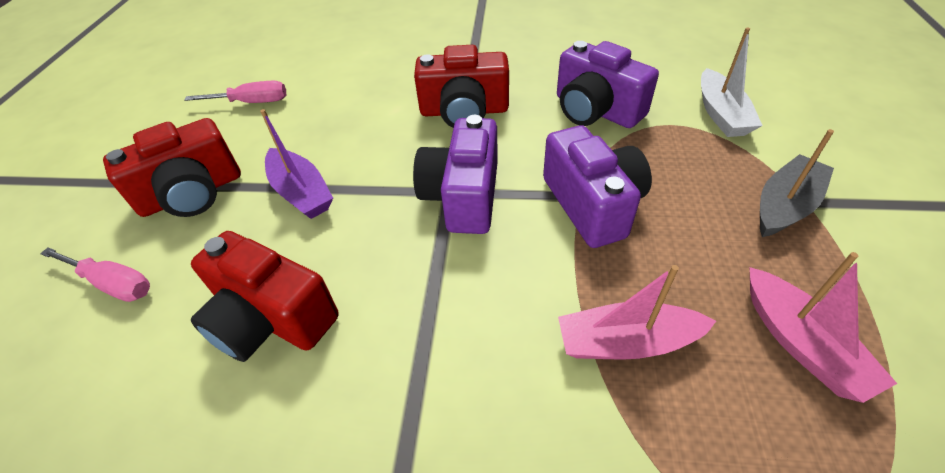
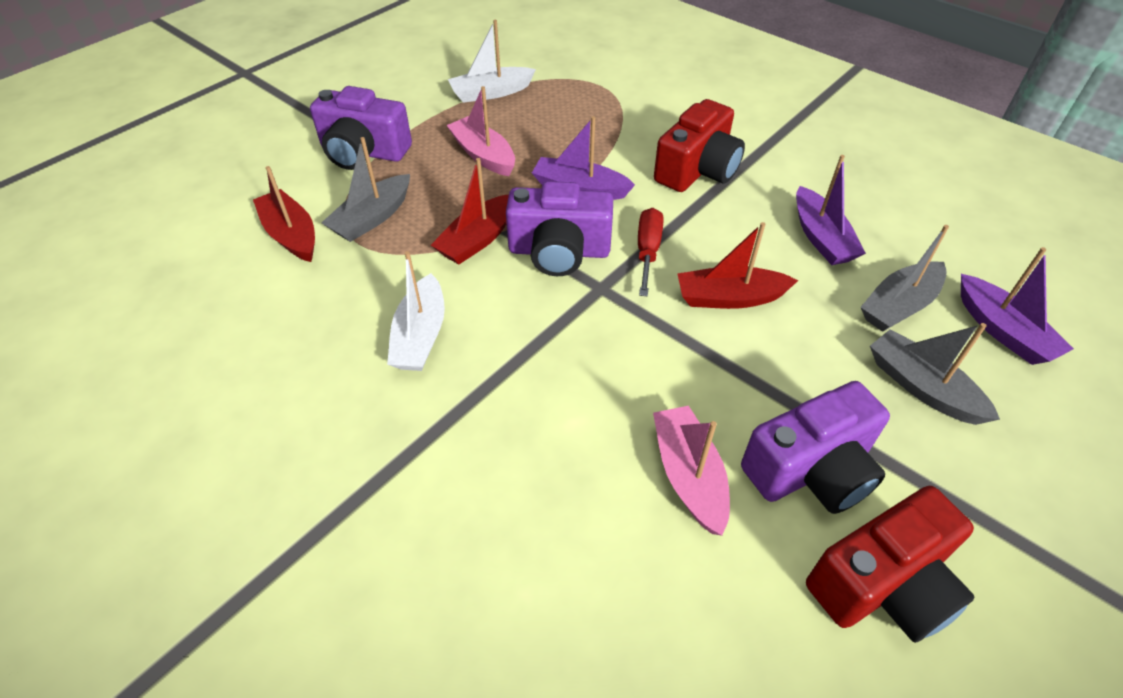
grey boat: [760,129,834,237] = 1 -> [321,137,410,242] [861,225,949,332] [870,323,1000,425] = 3
pink screwdriver: [40,247,150,302] [184,81,286,103] = 2 -> none = 0
purple boat: [260,109,333,219] = 1 -> [532,116,635,200] [796,155,866,265] [961,247,1074,365] = 3
red boat: none = 0 -> [253,166,315,262] [431,158,509,265] [677,222,798,309] = 3
red camera: [103,118,241,217] [191,231,339,362] [414,45,509,128] = 3 -> [654,99,745,192] [806,486,975,643] = 2
red screwdriver: none = 0 -> [638,208,663,296] = 1
white boat: [701,27,763,137] = 1 -> [387,251,445,371] [448,20,536,103] = 2

